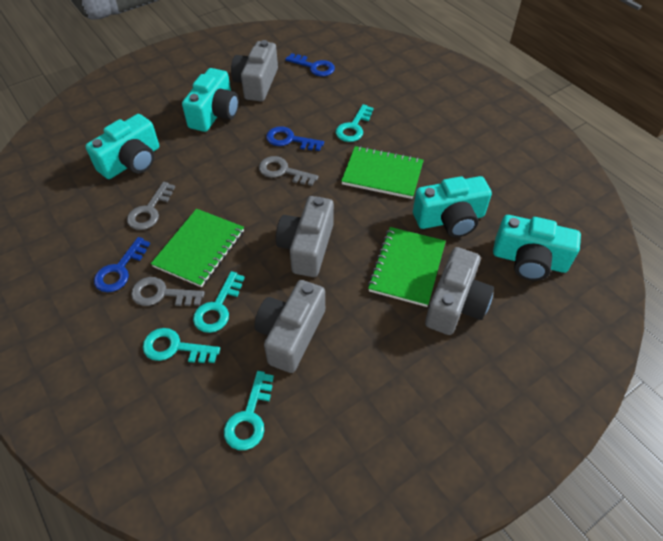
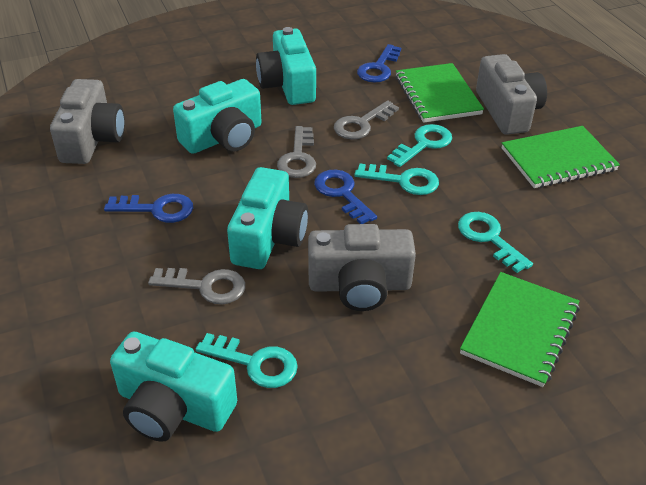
grey camera: [231,40,278,101] [254,280,325,373] [276,196,334,277] [425,247,494,335] = 4 -> [50,79,125,164] [308,224,416,311] [476,54,547,135] = 3

